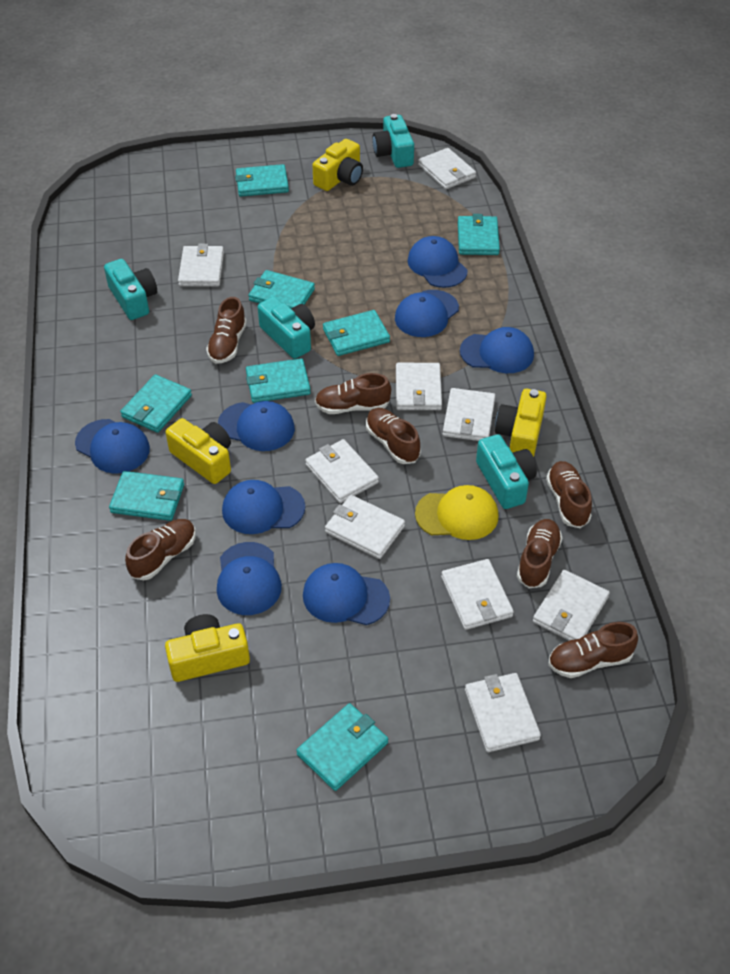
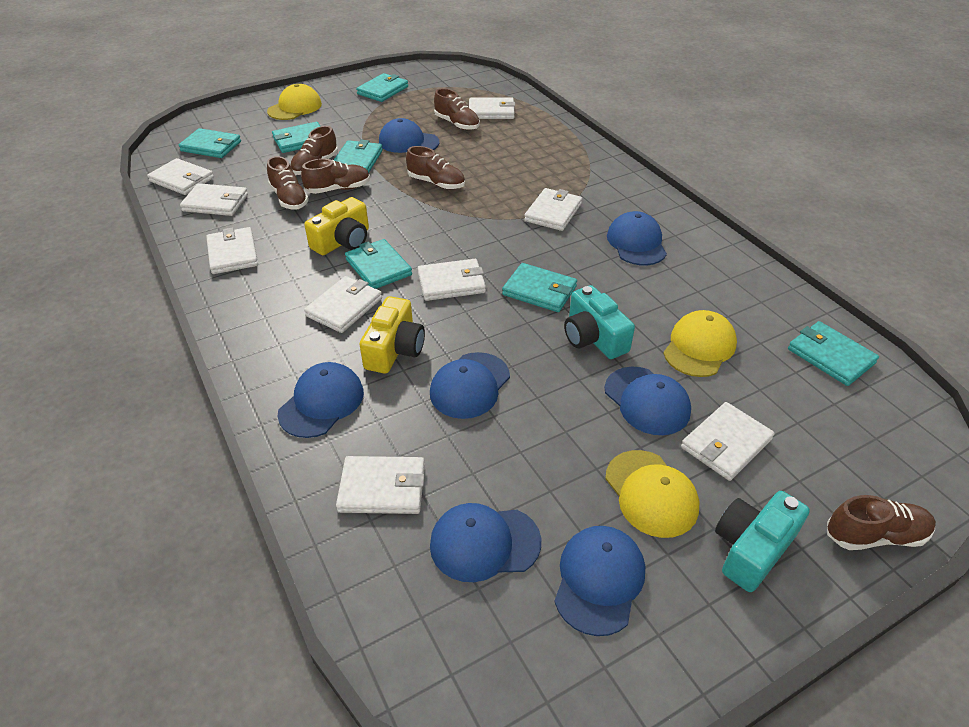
blue cap: [75,419,150,474] [217,542,282,615] [218,401,295,451] [222,480,305,534] [303,563,390,625] [395,290,459,337] [408,236,468,288] [460,327,534,373] = 8 -> [277,362,364,438] [379,118,439,153] [430,352,510,419] [430,503,541,582] [554,526,645,636] [605,367,691,435] [607,211,667,265] = 7
brown shoe: [125,519,196,580] [206,297,247,364] [315,373,391,414] [366,408,421,464] [517,519,562,588] [546,461,592,528] [548,622,638,678] = 7 -> [267,156,309,210] [290,126,338,175] [301,159,370,194] [406,146,465,189] [434,88,480,130] [827,495,936,550] = 6
turquoise camera: [104,259,157,320] [258,297,315,359] [372,114,414,168] [476,434,537,509] = 4 -> [564,285,635,359] [715,491,810,592] = 2
turquoise wallet: [109,471,184,521] [120,375,192,433] [235,164,289,197] [246,358,311,403] [249,270,315,308] [296,703,388,791] [323,310,390,356] [458,214,500,255] = 8 -> [179,128,241,158] [272,122,320,153] [334,140,383,173] [345,239,412,289] [356,73,408,102] [502,263,577,312] [788,321,879,386] = 7
yellow camera: [165,614,250,682] [166,418,231,484] [312,139,363,191] [495,389,547,457] = 4 -> [304,197,369,255] [359,296,425,374] = 2
yellow cap: [415,485,499,540] = 1 -> [267,84,322,120] [605,450,699,538] [663,310,737,377] = 3

